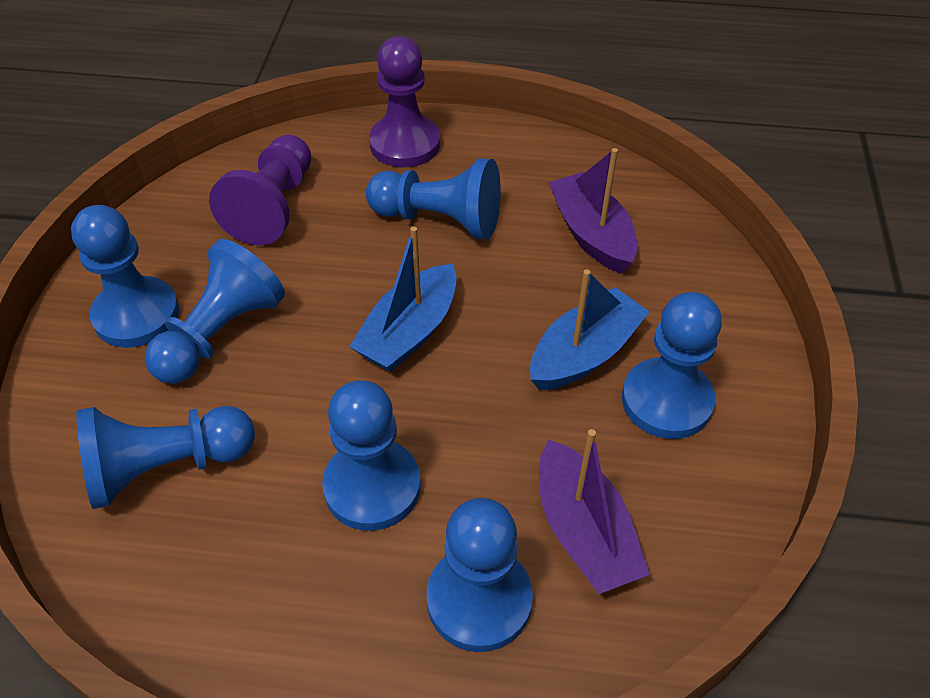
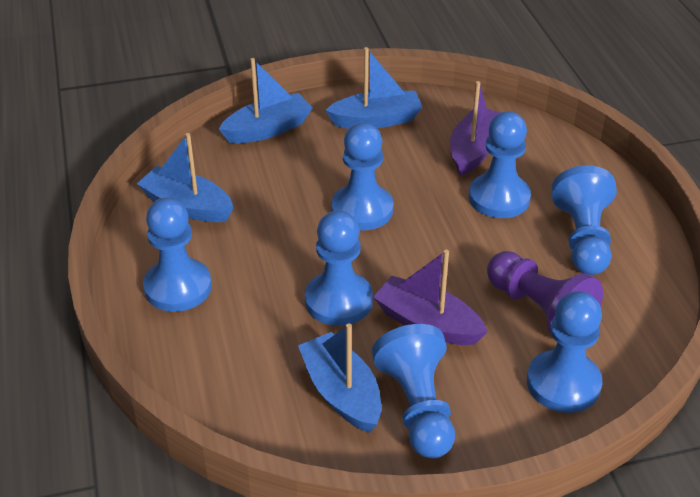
blue boat: [349,227,457,372] [530,269,650,390] = 2 -> [137,133,234,222] [219,58,313,143] [298,323,381,433] [325,47,423,129] = 4
purple pawn: [209,135,312,245] [369,36,440,167] = 2 -> [487,251,603,334] = 1

